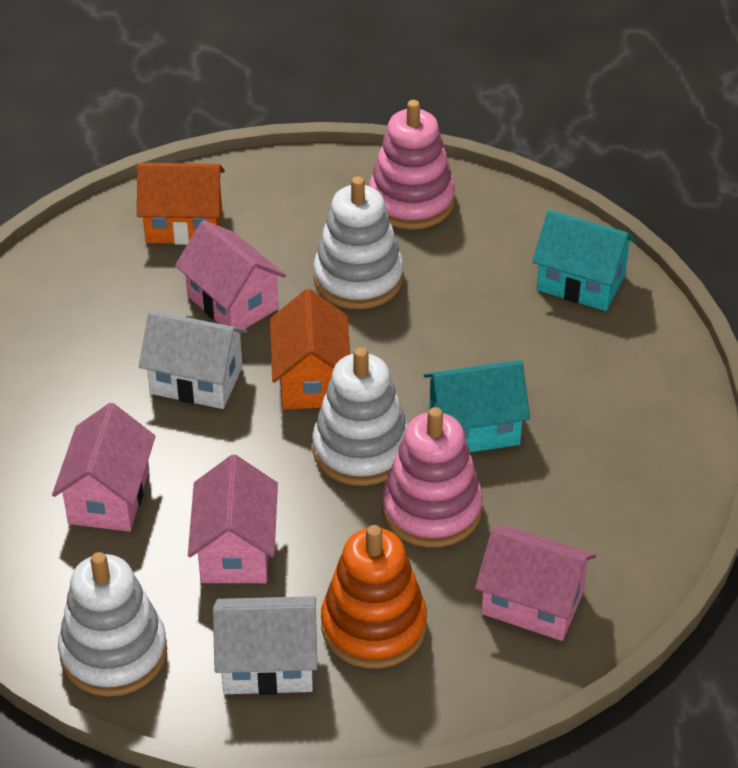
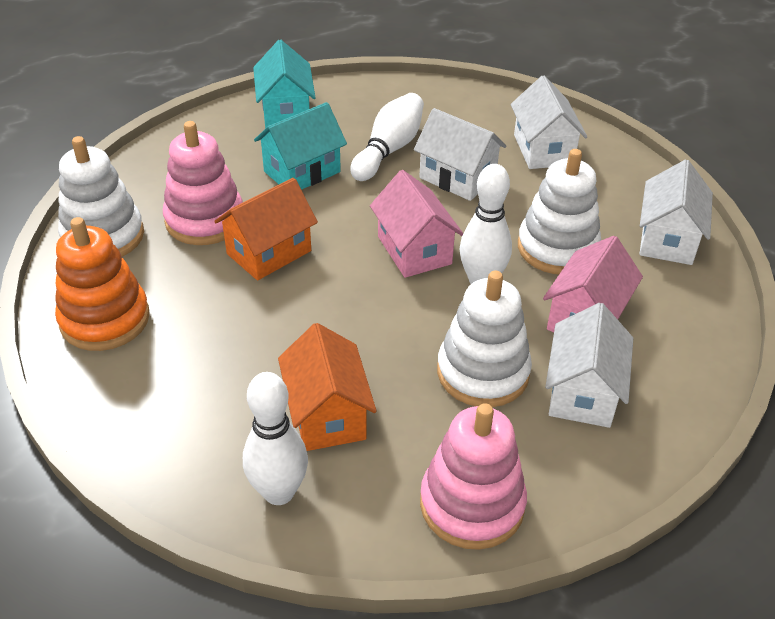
pink house: [52,403,155,532] [175,220,286,333] [188,455,278,583] [475,525,596,641] = 4 -> [370,170,463,278] [543,236,643,332] = 2
white bowling pin: none = 0 -> [243,372,308,505] [350,93,424,181] [460,164,512,284] = 3
white house: [139,310,248,409] [213,596,317,695] = 2 -> [414,108,506,201] [511,76,587,169] [545,303,633,428] [640,160,713,265] = 4

